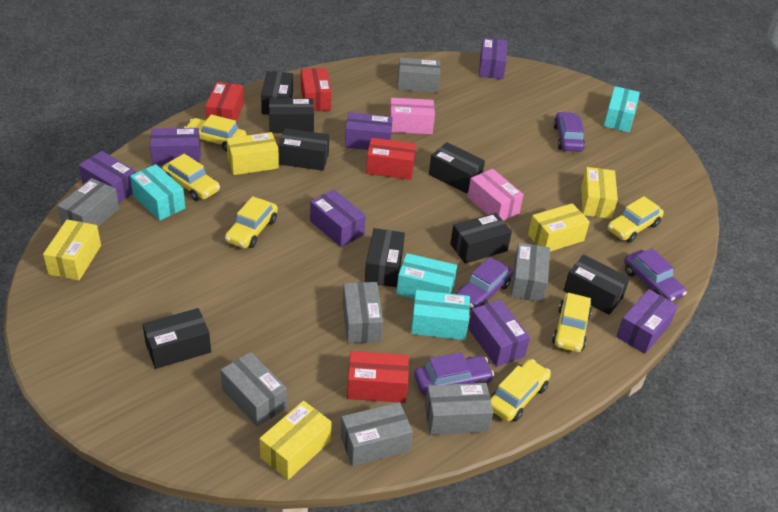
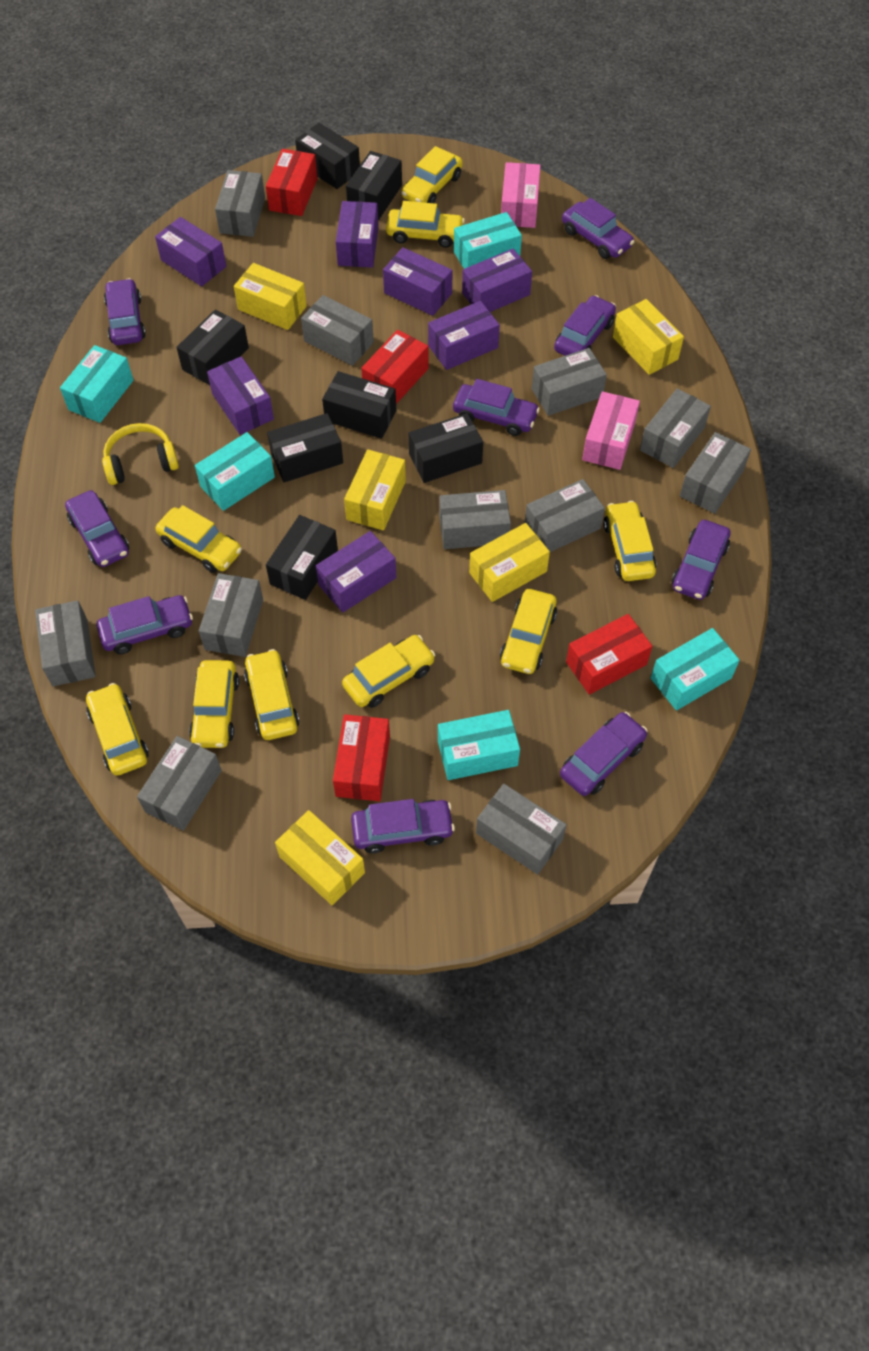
black box: [142,308,211,369] [261,71,293,115] [269,98,314,133] [278,128,329,171] [365,228,405,287] [429,142,485,193] [450,213,512,264] [563,255,630,315] = 8 -> [176,310,249,385] [266,515,338,600] [267,413,343,482] [295,123,360,189] [322,371,396,439] [346,151,402,220] [409,413,483,483] = 7
grey box: [57,178,119,227] [221,352,287,427] [341,402,413,466] [343,282,383,343] [397,57,440,93] [425,383,493,435] [511,243,550,302] = 7 -> [35,600,96,686] [137,736,222,831] [199,573,263,657] [215,170,265,237] [301,295,374,366] [439,490,511,549] [476,784,567,874] [525,479,605,552] [532,348,607,416] [640,388,711,468] [680,432,751,514] = 11
purple car: [414,352,494,395] [456,257,513,310] [553,112,585,152] [624,249,687,302] = 4 -> [65,490,129,567] [97,595,193,654] [104,278,146,345] [351,799,455,854] [453,379,540,436] [554,295,616,356] [560,712,648,796] [562,198,634,259] [672,520,731,600] = 9
turquoise box: [130,164,185,221] [396,253,457,299] [411,290,470,340] [604,86,640,132] = 4 -> [60,345,134,423] [195,432,275,511] [438,710,520,780] [454,212,522,269] [651,628,740,711] = 5
yellow car: [162,154,220,201] [184,114,246,151] [225,196,278,248] [490,359,551,422] [552,293,592,352] [608,196,664,243] = 6 -> [86,683,149,776] [156,505,242,573] [189,660,239,748] [244,649,299,740] [342,635,435,708] [386,201,465,248] [401,146,463,203] [500,589,557,674] [603,501,656,581] = 9
yellow headphones: none = 0 -> [102,423,179,485] = 1

